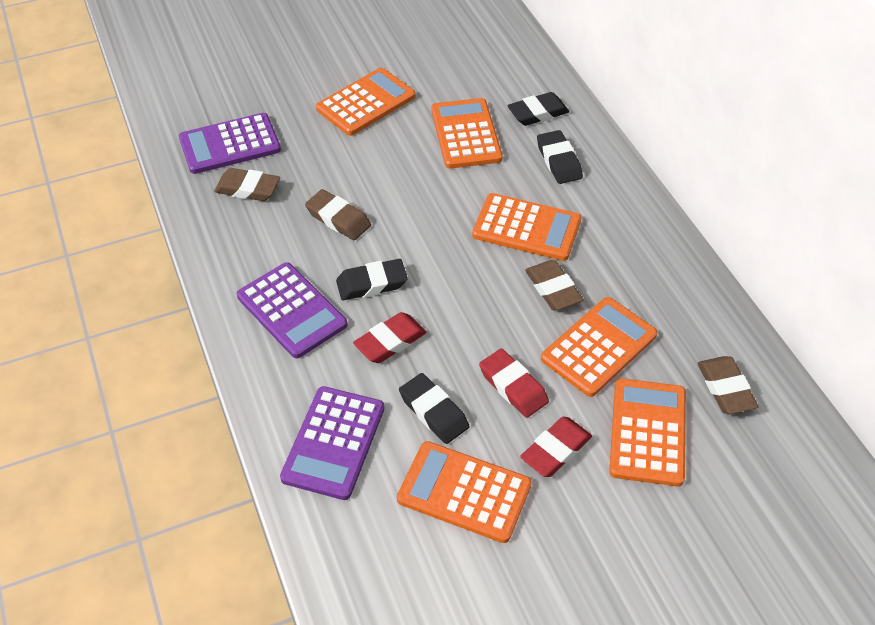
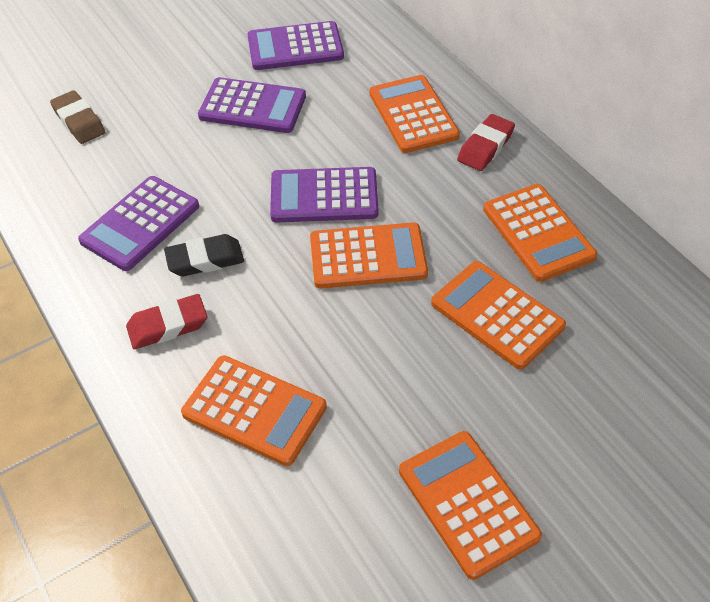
black eraser: [336,259,408,300] [399,373,470,444] [507,92,569,126] [537,130,583,184] = 4 -> [164,234,244,276] = 1
brown eraser: [214,168,280,201] [305,189,371,240] [525,260,583,311] [698,356,758,414] = 4 -> [50,90,105,144] = 1
purple calculator: [179,113,281,174] [237,262,347,358] [280,386,385,500] = 3 -> [78,176,199,271] [198,77,306,133] [248,21,344,70] [270,167,379,222] = 4
red eraser: [353,312,427,363] [479,348,549,418] [520,417,592,477] = 3 -> [126,294,207,349] [457,114,515,171] = 2

